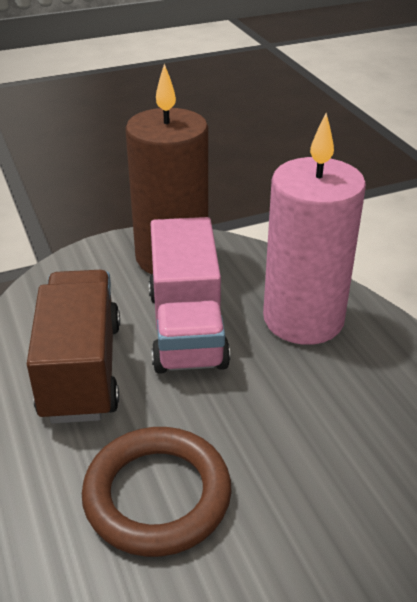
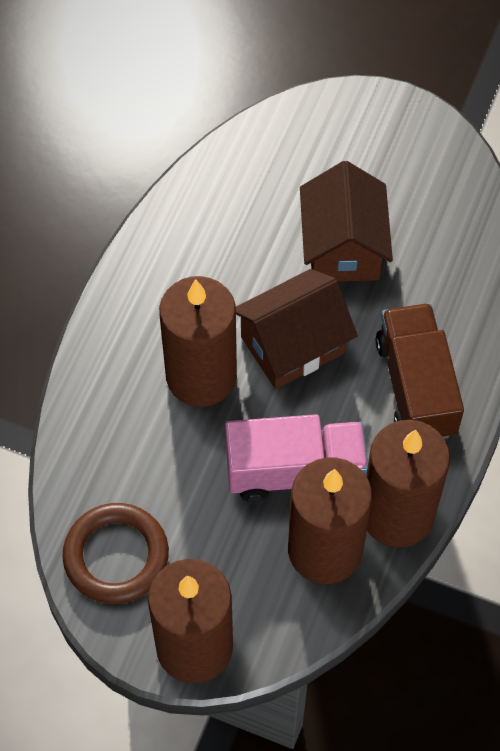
brown candle: [125,64,208,274] = 1 -> [148,559,233,683] [159,276,237,407] [288,457,372,584] [366,420,450,548] = 4
brown house: none = 0 -> [236,269,358,389] [300,161,393,282] = 2
pink candle: [263,113,366,345] = 1 -> none = 0

